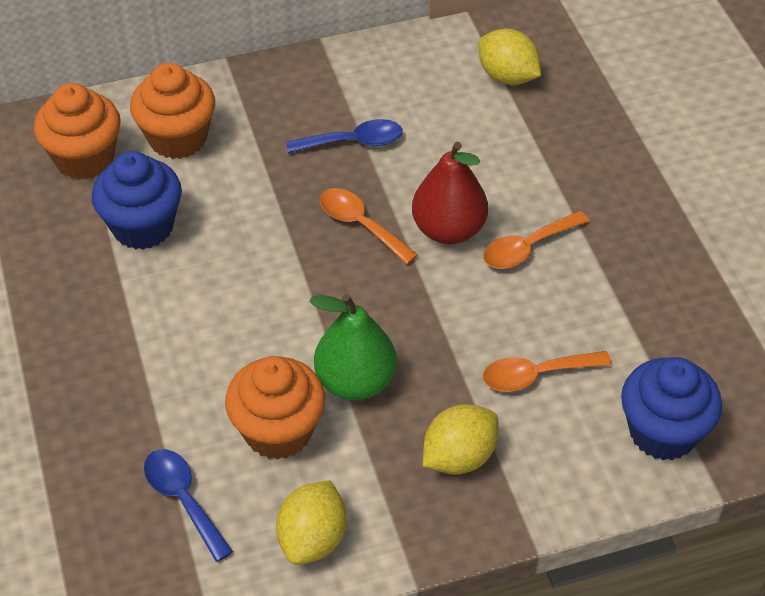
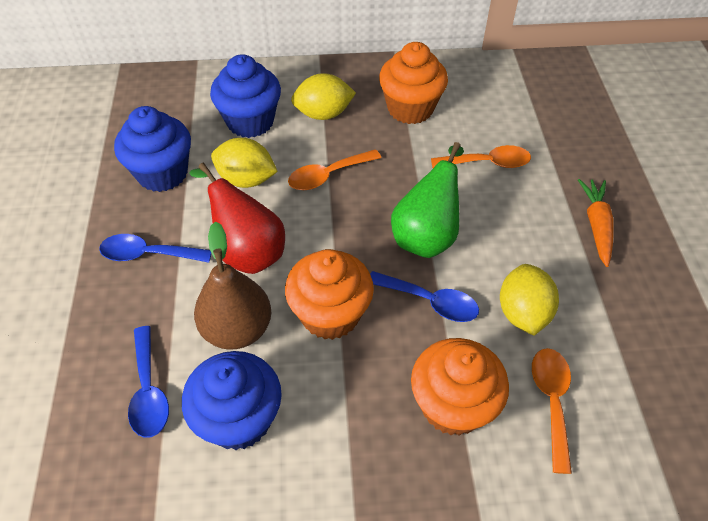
blue cupcake: [92,151,182,250] [621,357,722,461] = 2 -> [114,106,191,192] [182,351,282,450] [210,54,281,138] = 3
blue spoon: [144,449,233,562] [286,119,403,153] = 2 -> [99,234,212,263] [128,326,169,438] [370,271,479,322] = 3
brown pear: none = 0 -> [194,222,271,350] = 1
orange carrot: none = 0 -> [578,179,613,267] = 1

